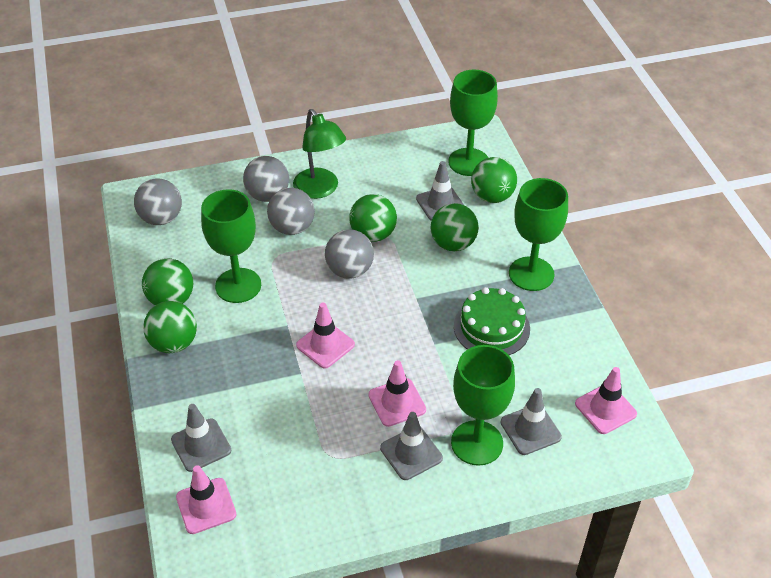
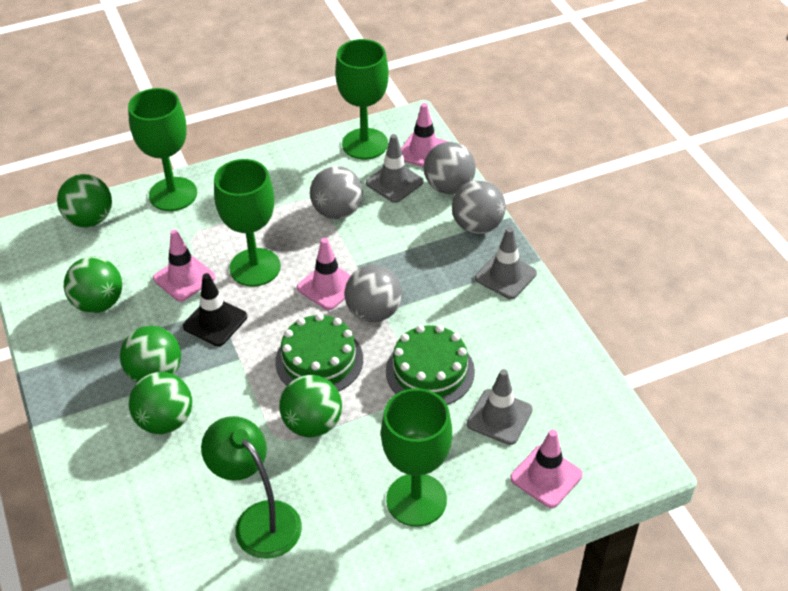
black traffic cone: none = 0 -> [183,273,247,346] = 1
green cake: [454,287,530,355] = 1 -> [275,313,363,392] [386,325,475,405] = 2
grey traffic cone: [171,404,231,472] [380,412,443,480] [416,161,464,221] [500,388,562,455] = 4 -> [366,134,424,203] [467,369,533,445] [475,227,537,299] = 3

